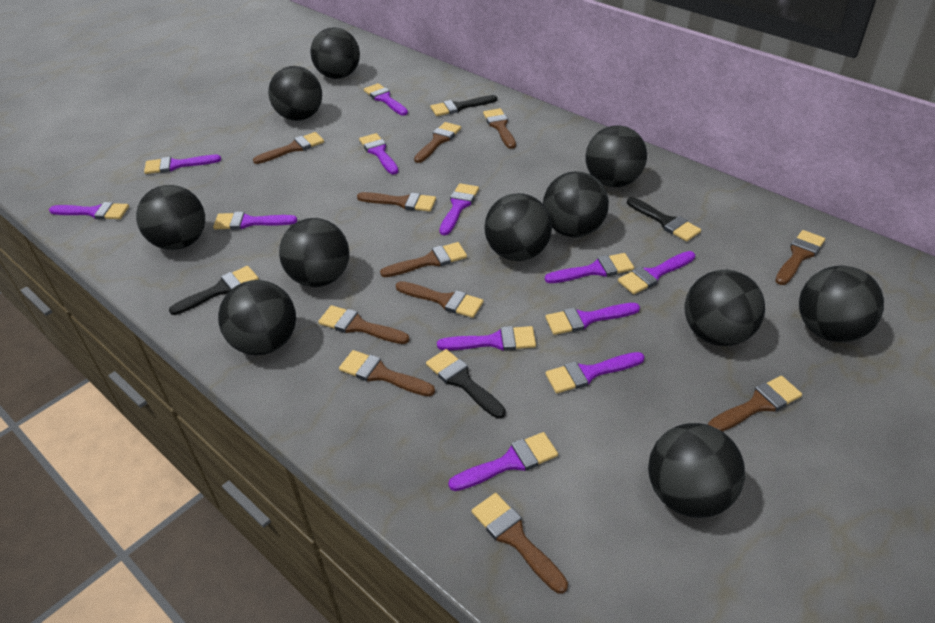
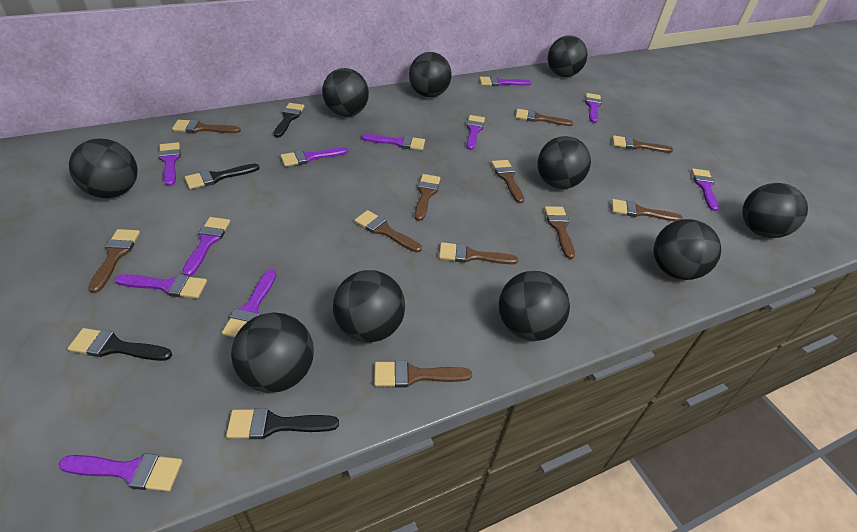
black ball: [136,185,205,250] [218,280,296,355] [268,66,322,121] [279,218,349,287] [310,27,360,79] [484,193,552,261] [543,171,609,237] [586,125,647,187] [648,423,745,518] [684,269,765,346] [799,266,884,342] = 11 -> [69,139,138,198] [231,312,314,393] [322,68,369,117] [333,270,405,342] [409,52,452,97] [499,271,570,341] [537,136,591,189] [548,36,588,77] [653,219,721,280] [742,183,808,238] = 10
purple brush: [49,202,129,220] [144,155,221,174] [213,212,297,230] [359,133,398,174] [364,83,408,115] [437,326,536,351] [439,183,479,235] [448,432,558,491] [545,253,634,283] [545,303,640,335] [545,352,645,393] [618,251,695,294] = 12 -> [59,453,183,491] [115,274,207,298] [158,142,181,186] [182,217,230,276] [222,270,276,337] [280,147,348,167] [362,134,425,150] [466,115,485,150] [479,76,531,86] [585,93,602,123] [691,169,719,211] = 11

